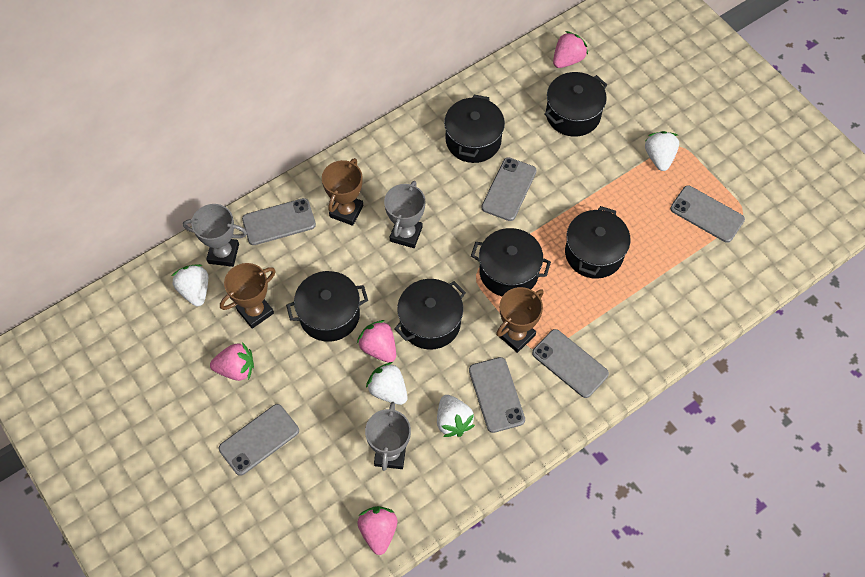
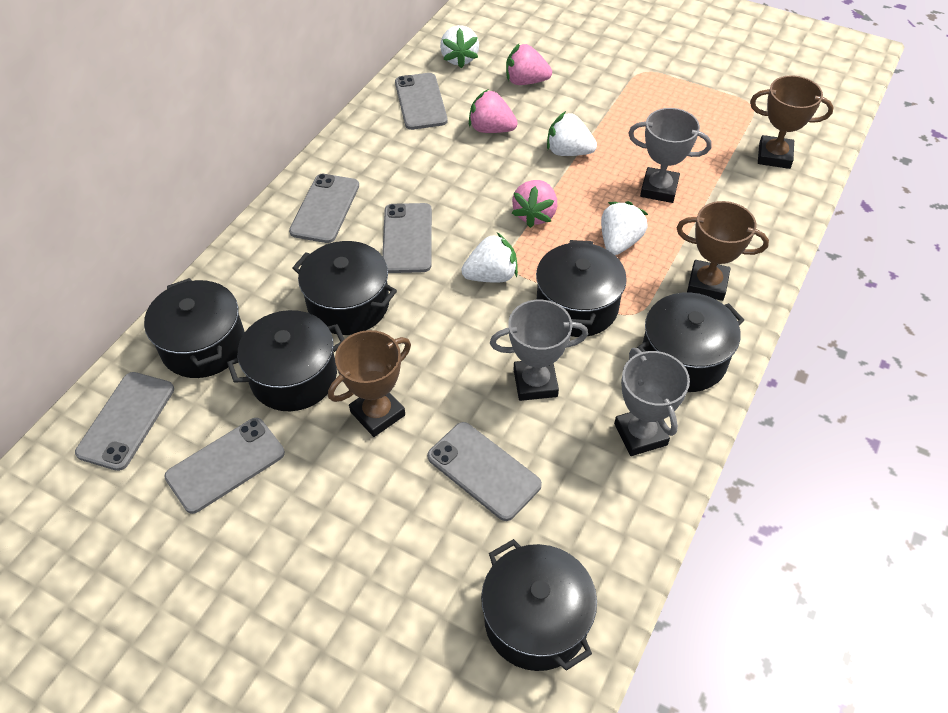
pink strawberry: [210,342,254,381] [357,320,396,363] [357,506,398,555] [553,31,588,68] = 4 -> [469,89,518,133] [506,44,552,85] [512,180,557,228] = 3

